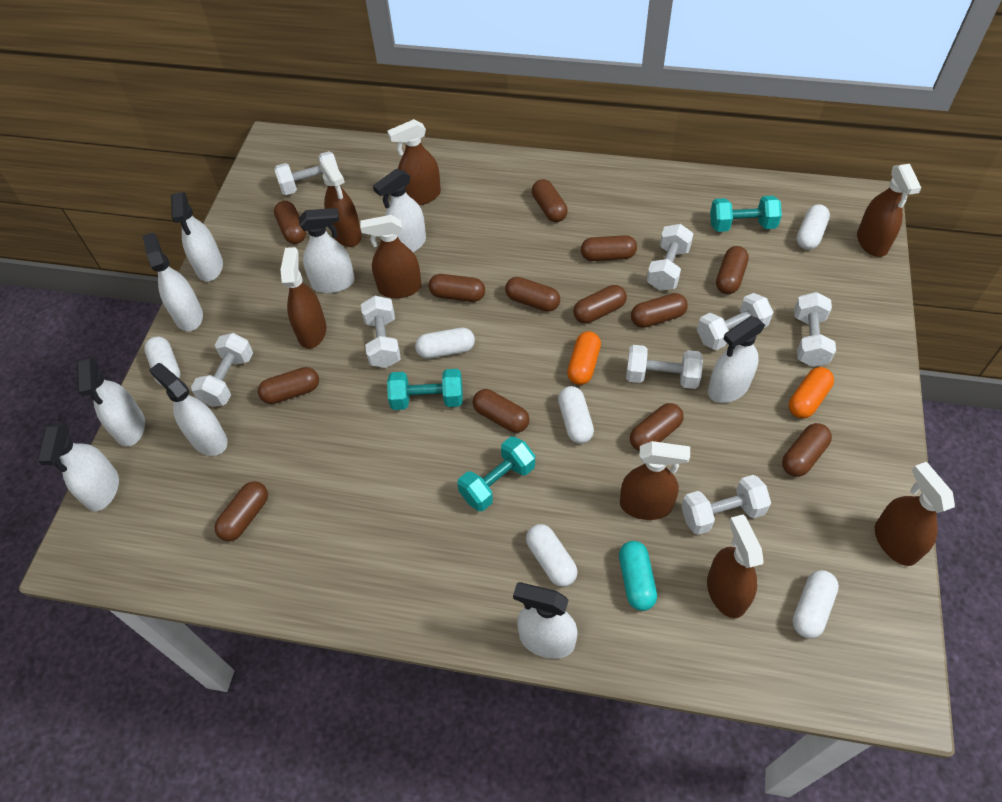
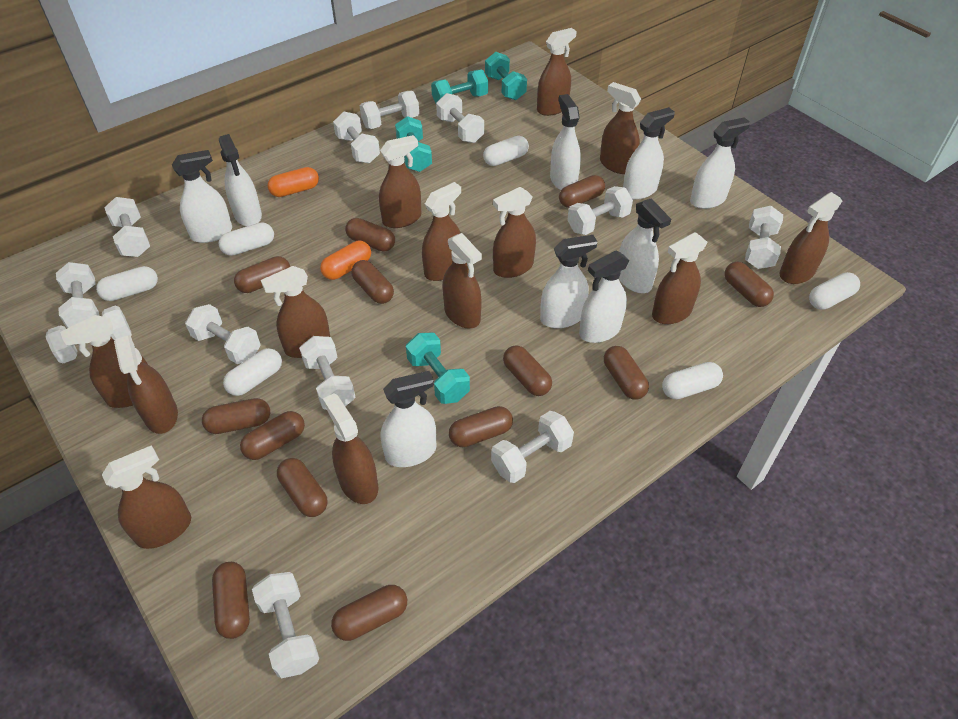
brown spray bottle: [280,247,326,349] [320,157,362,247] [360,215,422,298] [387,119,441,205] [620,441,690,520] [707,515,764,618] [857,164,921,257] [875,462,955,566] = 8 -> [60,315,148,408] [102,445,191,549] [114,335,178,434] [261,266,330,358] [323,393,378,504] [379,135,421,228] [422,182,461,281] [443,233,482,329] [493,187,536,278] [537,28,577,116] [600,82,641,174] [652,232,708,324] [779,192,842,284] = 13
turquoise capsule: [619,541,657,611] = 1 -> none = 0
turquoise dumbbell: [387,369,463,410] [457,437,535,511] [710,196,782,232] = 3 -> [395,116,432,172] [406,333,470,404] [431,69,488,103] [485,52,527,100] = 4
white dumbbell: [191,333,253,407] [274,151,339,195] [361,296,401,368] [626,345,703,389] [647,224,693,291] [681,475,771,535] [697,293,773,350] [794,292,836,367] = 8 -> [46,306,132,364] [56,262,99,328] [104,197,150,257] [185,304,261,364] [252,572,319,678] [299,336,355,410] [333,112,380,163] [360,91,419,129] [436,93,484,143] [491,411,574,483] [567,186,633,235] [745,206,783,269] = 12

